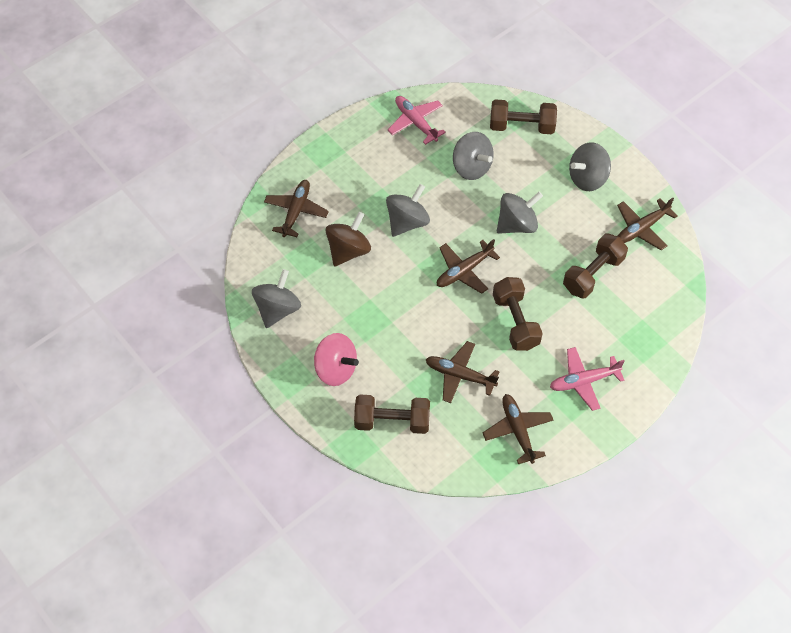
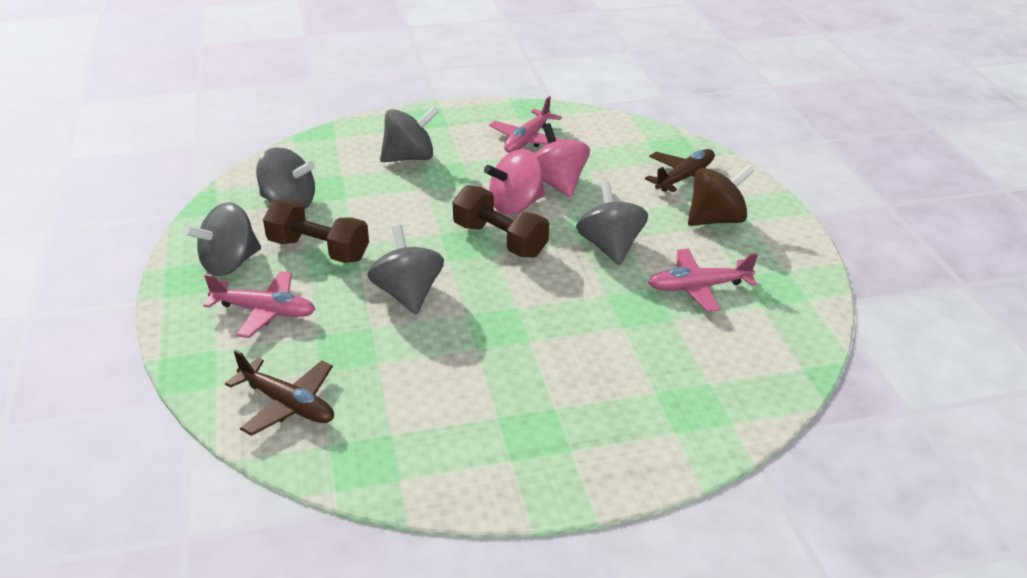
brown dumbbell: [354,395,430,434] [490,99,557,134] [493,277,543,351] [563,234,628,298] = 4 -> [263,200,369,263] [453,185,549,258] = 2
brown plane: [264,180,329,237] [425,341,500,403] [437,239,500,294] [483,394,554,464] [617,198,678,250] = 5 -> [225,350,334,436] [645,149,715,192] = 2
pink plane: [388,96,446,145] [550,347,625,411] = 2 -> [203,271,316,338] [489,96,563,153] [648,249,758,312] = 3
pink spinning top: [314,333,359,386] = 1 -> [484,149,545,215] [535,123,590,197] = 2

